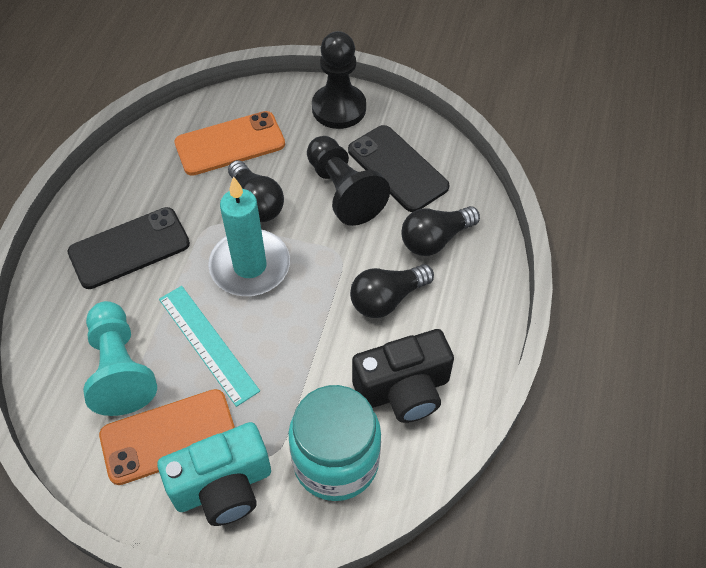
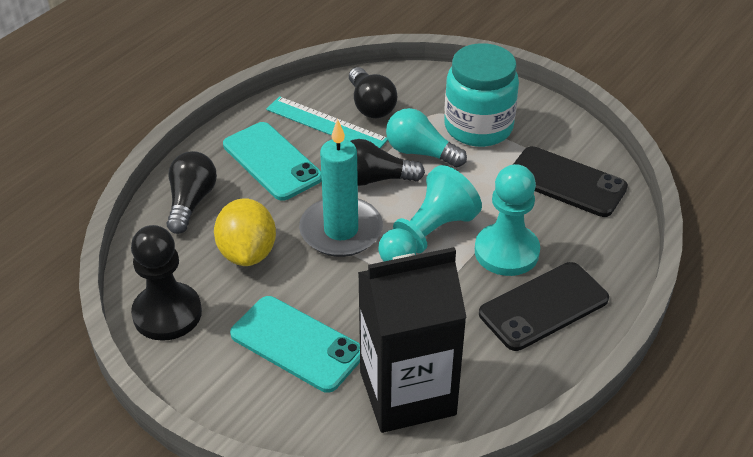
black camera: [352,329,454,423] = 1 -> none = 0
black carton: none = 0 -> [358,247,467,433] = 1
black pawn: [307,136,390,226] [312,31,366,129] = 2 -> [131,225,202,341] = 1
orange phone: [99,389,235,485] [174,111,285,176] = 2 -> none = 0
turquoise camera: [158,422,271,526] = 1 -> none = 0
turquoise light bulb: none = 0 -> [386,108,467,167] = 1
turquoise pawn: [83,301,157,416] = 1 -> [378,165,482,261] [475,164,540,276] = 2
turquoise phone: none = 0 -> [223,122,322,201] [230,296,360,393] = 2
yellow lemon: none = 0 -> [214,199,276,266] = 1

